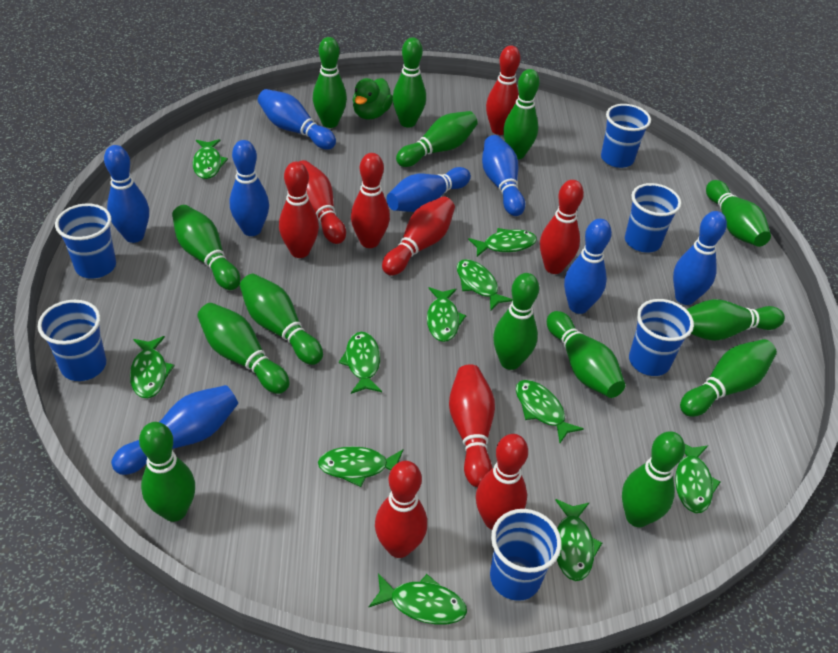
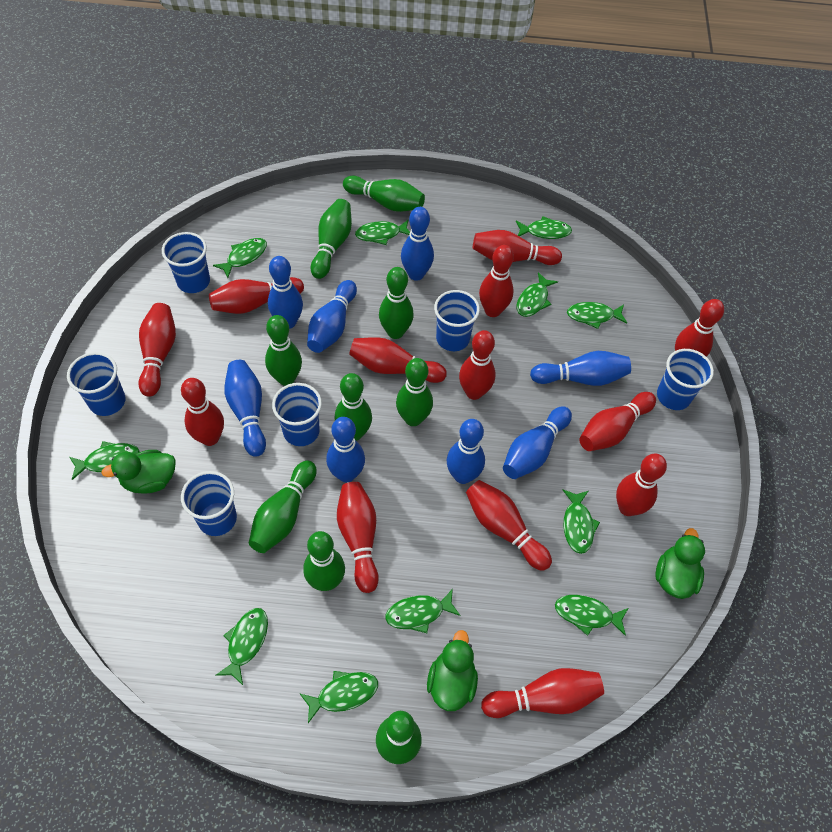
green bowling pin: [139,422,195,522] [172,205,241,290] [197,303,290,394] [240,274,323,365] [313,37,347,128] [393,37,426,128] [396,111,478,167] [493,273,539,370] [503,69,540,159] [547,311,625,398] [622,431,685,527] [680,339,777,417] [686,299,785,341] [706,180,771,247] = 14 -> [249,461,317,553] [265,315,302,386] [303,531,345,591] [311,199,352,279] [335,373,372,441] [343,176,425,212] [376,711,422,764] [379,267,414,339] [396,358,433,426] = 9
green duck: [353,78,393,120] = 1 -> [101,450,176,494] [427,630,478,711] [655,528,705,599] = 3
red bowling pin: [279,162,319,258] [299,160,346,244] [351,153,390,248] [375,461,427,558] [382,196,455,276] [449,364,495,487] [476,434,528,530] [486,45,520,135] [540,180,584,274] = 9 -> [139,303,176,397] [181,378,224,446] [209,277,304,314] [337,482,379,593] [349,337,447,383] [459,330,495,400] [466,480,552,571] [473,230,562,265] [479,245,514,317] [481,668,604,718] [579,392,656,451] [616,454,667,516] [675,299,724,357] = 13

